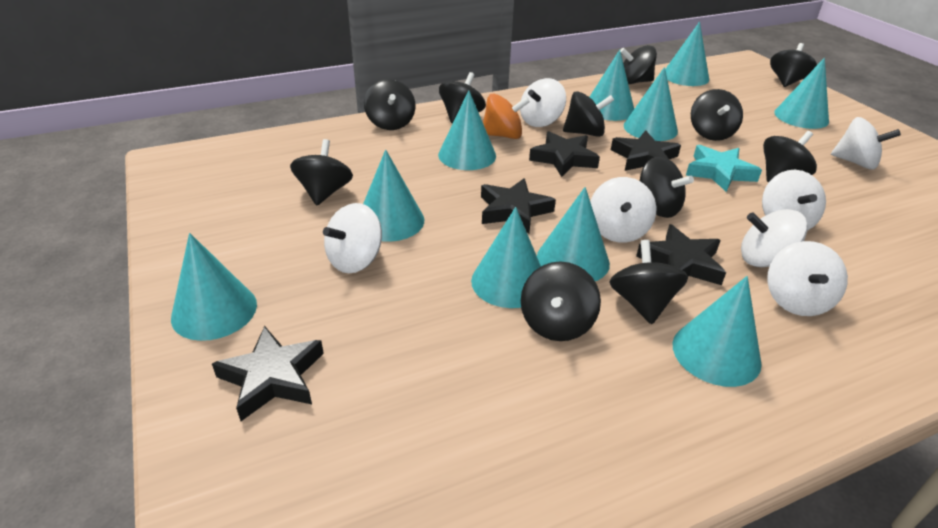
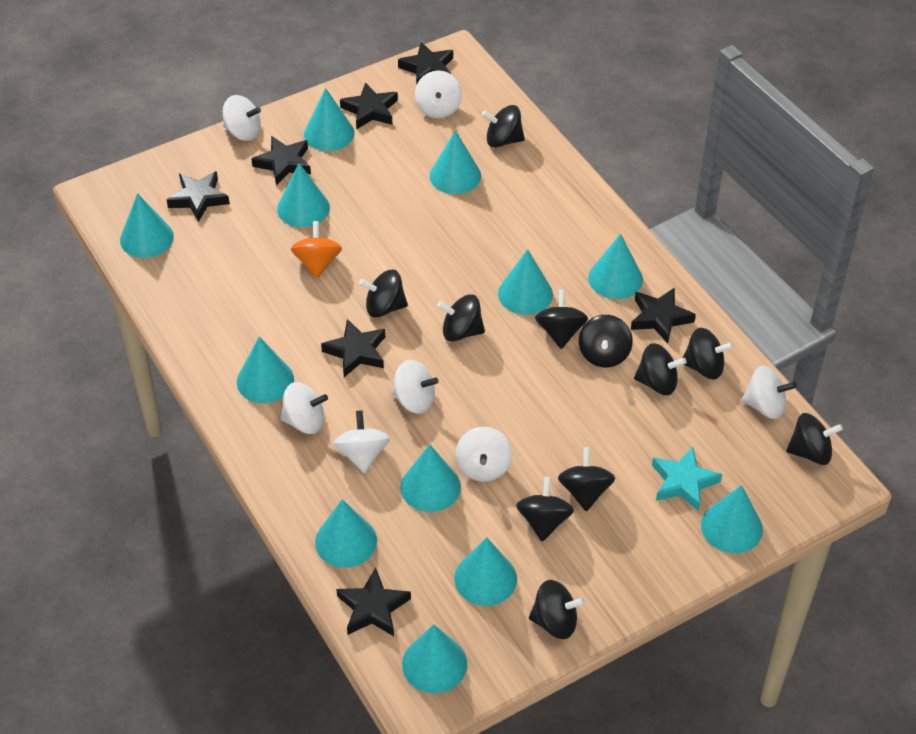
black star: [212,326,324,421] [481,178,556,233] [529,131,600,177] [611,131,681,171] [636,224,726,285] = 5 -> [167,171,230,222] [251,136,311,186] [321,319,386,377] [336,567,411,636] [340,82,398,129] [398,42,453,85] [631,288,696,344] = 7
turquoise cone: [171,233,257,341] [363,149,424,242] [438,90,496,170] [471,207,541,308] [537,187,610,281] [590,50,634,121] [624,67,678,141] [665,22,709,86] [673,276,762,387] [774,58,829,129] = 10 -> [120,193,174,258] [237,337,294,403] [277,163,330,227] [304,88,355,151] [315,499,377,568] [400,444,461,512] [402,624,467,694] [430,130,481,194] [454,537,517,606] [498,249,553,315] [588,234,643,299] [701,485,763,553] = 12

